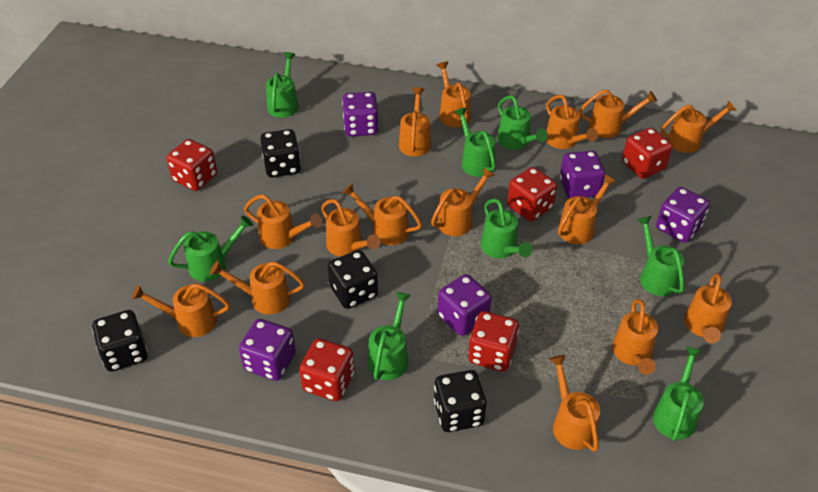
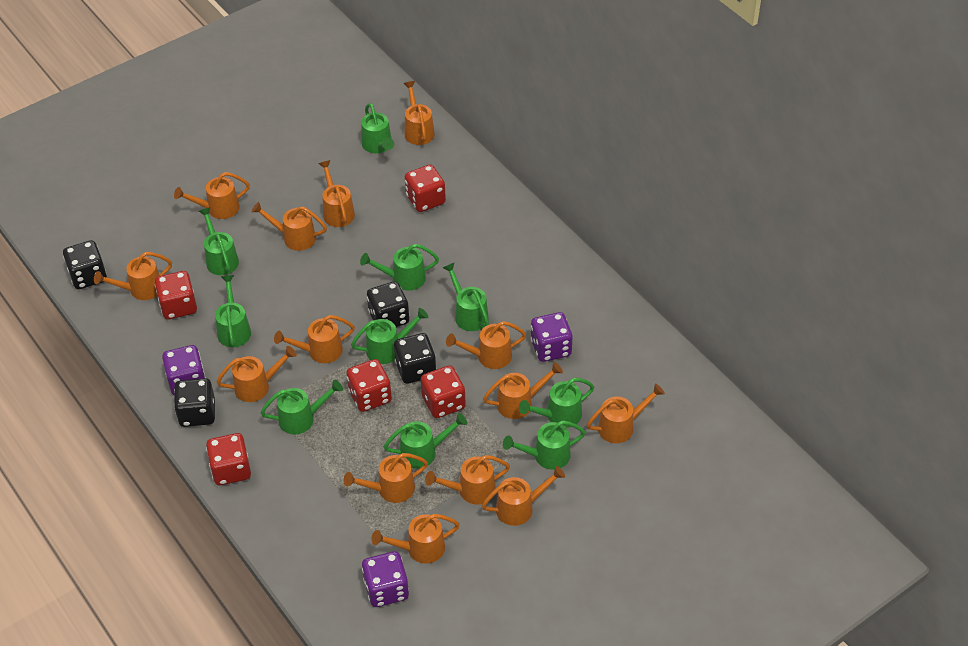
green watering can: [168,215,253,281] [266,52,299,118] [368,292,411,380] [454,107,496,177] [481,198,533,258] [497,95,548,150] [637,216,684,296] [653,346,704,441] = 8 -> [199,207,239,275] [215,275,251,347] [260,380,343,435] [351,308,428,364] [360,244,439,291] [362,103,394,153] [383,413,467,469] [443,263,489,331] [503,421,586,470] [519,378,594,428] = 10
orange watering can: [131,283,230,337] [210,261,305,314] [244,194,322,249] [321,199,380,257] [342,183,422,245] [399,87,431,157] [431,167,494,236] [437,62,471,127] [546,95,598,149] [549,355,600,452] [558,174,617,244] [579,89,657,138] [612,299,658,375] [661,100,736,153] [684,273,732,343] = 15 -> [94,252,172,300] [174,172,250,219] [216,346,297,402] [251,202,327,251] [274,315,355,363] [319,160,355,227] [343,453,428,503] [371,514,460,564] [403,81,435,145] [425,455,510,505] [446,321,526,369] [482,466,565,526] [483,362,563,419] [587,383,665,443] = 14
purple dice: [239,319,296,381] [342,92,379,137] [438,274,492,336] [560,151,605,198] [656,187,710,243] = 5 -> [162,345,206,395] [362,551,409,607] [531,312,573,362] = 3

